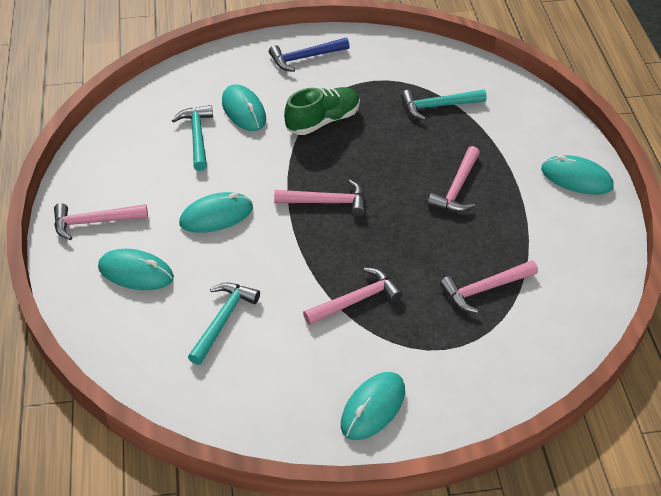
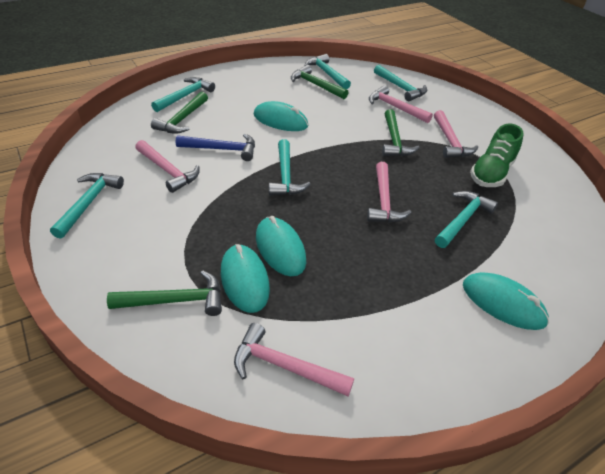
green hammer: none = 0 -> [107,270,222,316] [151,92,208,134] [291,65,348,99] [382,109,420,156] = 4
turquoise hammer: [172,105,213,171] [188,283,260,365] [401,89,487,120] = 3 -> [50,173,124,239] [151,77,215,112] [269,139,310,196] [305,54,351,89] [374,65,427,101] [435,191,498,248] = 6
turquoise mouse: [98,249,174,290] [179,192,253,233] [222,84,266,131] [341,372,405,440] [541,155,614,195] = 5 -> [221,244,270,313] [254,101,308,131] [256,216,306,276] [463,272,549,330] = 4

